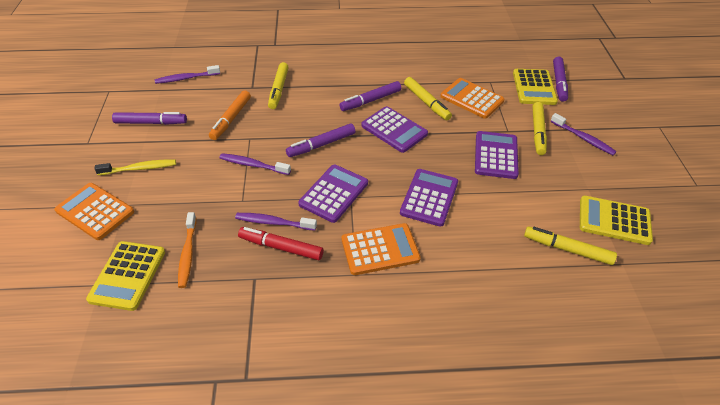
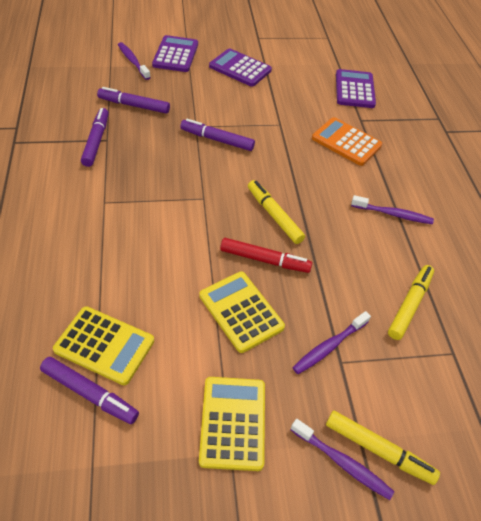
orange calculator: [54,183,134,240] [342,223,421,275] [440,78,505,119] = 3 -> [312,117,382,166] = 1
orange marker: [209,90,251,140] = 1 -> none = 0
orange toothbrush: [178,212,196,288] = 1 -> none = 0
purple calculator: [298,165,368,223] [361,106,428,153] [400,169,458,227] [475,131,519,179] = 4 -> [152,35,198,72] [209,48,272,87] [336,69,376,108] = 3
yellow marker: [268,62,289,109] [404,77,452,120] [524,226,617,265] [532,102,547,155] = 4 -> [248,180,305,244] [326,410,440,485] [388,265,434,340] = 3
yellow toothbrush: [94,160,176,175] = 1 -> none = 0

